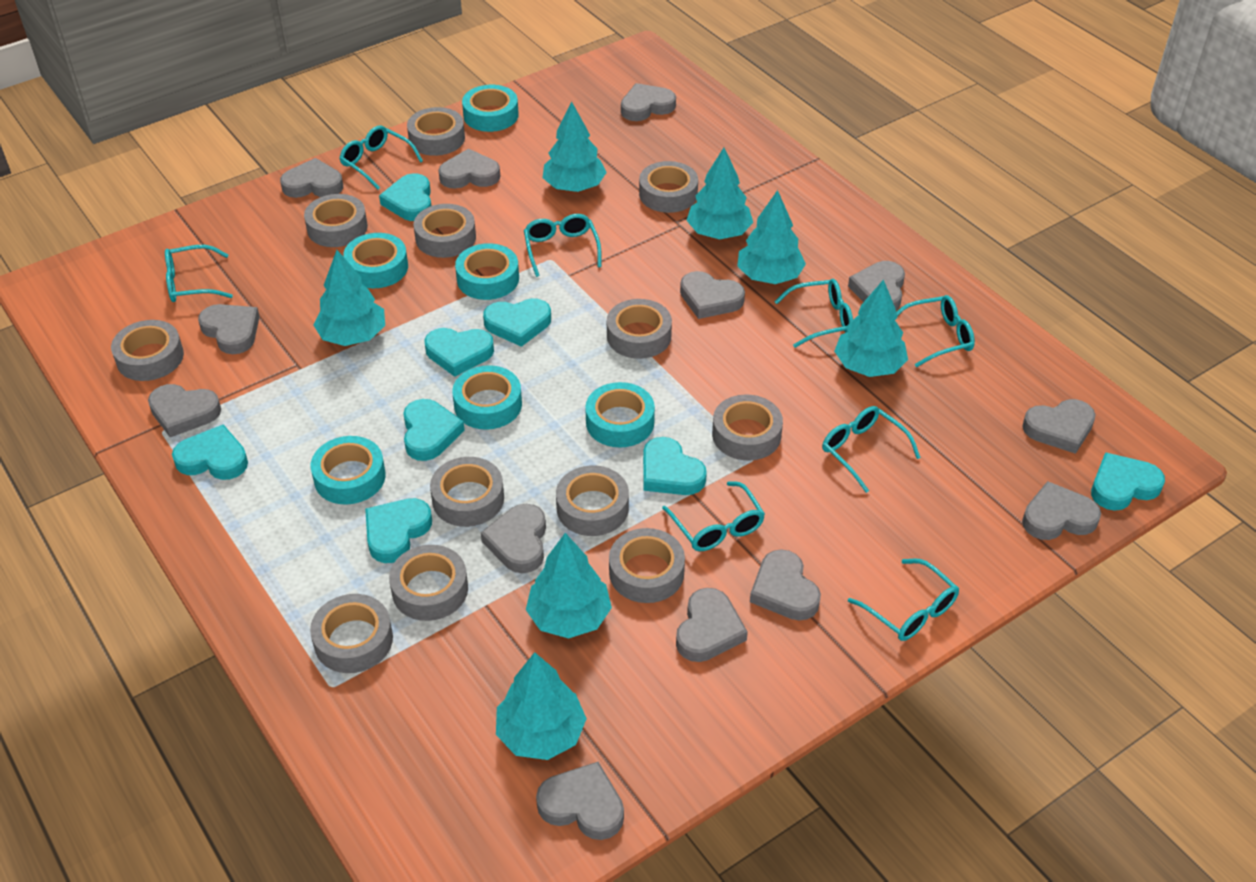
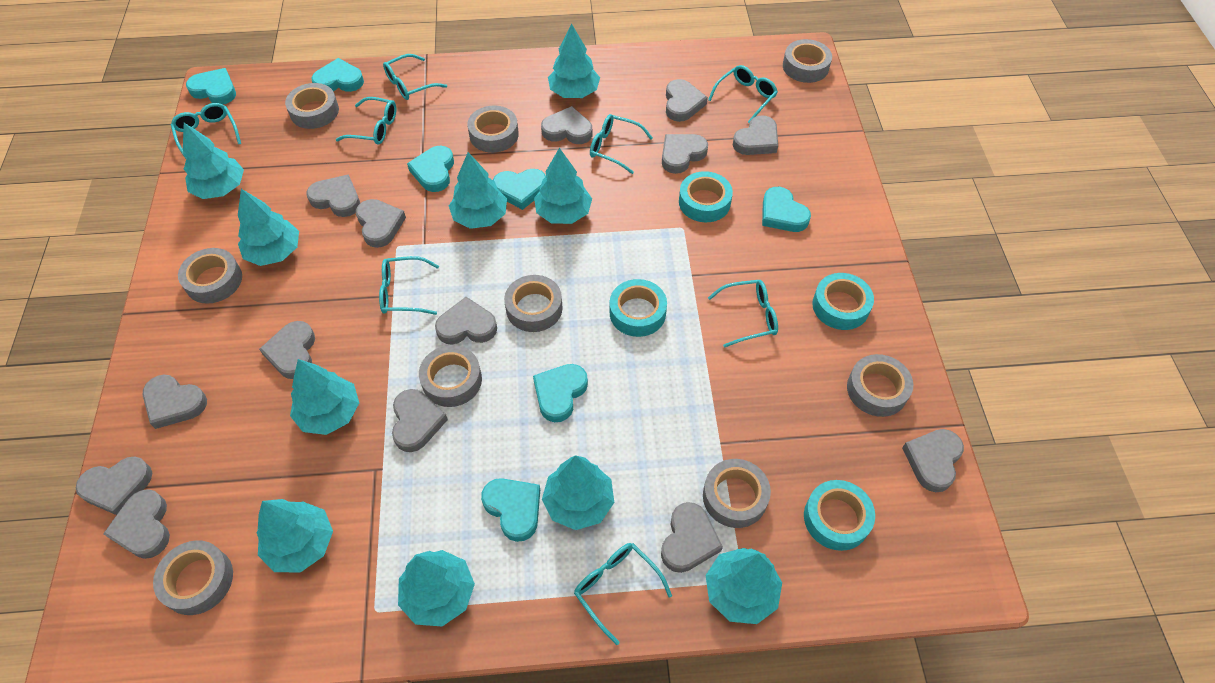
grey heart: [148,384,221,437] [198,304,260,354] [280,158,344,198] [438,148,500,189] [481,504,546,573] [536,762,624,840] [621,83,676,121] [676,588,748,662] [680,271,745,319] [750,549,821,621] [848,261,905,310] [1022,399,1096,454] [1022,481,1101,540] = 13 -> [76,457,152,515] [103,489,170,559] [143,375,207,429] [259,321,315,379] [306,174,360,217] [356,199,406,248] [392,389,448,452] [435,297,497,345] [541,106,593,144] [661,502,723,573] [662,134,708,174] [666,79,708,122] [733,115,778,155] [902,429,964,492] = 14
grey tape: [111,320,184,381] [304,194,368,247] [310,594,393,673] [389,545,468,621] [407,107,465,156] [414,204,476,258] [430,457,504,527] [556,466,629,536] [607,299,672,359] [609,528,685,603] [639,161,698,213] [712,394,783,460] = 12 -> [153,540,233,615] [178,248,242,304] [285,83,339,129] [419,345,482,407] [467,105,519,153] [504,275,563,332] [703,459,771,528] [783,39,832,83] [847,354,913,417] = 9
turquoise heart: [172,424,248,480] [365,498,432,563] [379,173,431,221] [403,399,465,461] [424,328,494,377] [483,298,551,347] [643,437,707,495] [1091,452,1165,511] = 8 -> [186,68,236,105] [312,58,364,92] [407,146,454,192] [481,478,540,542] [493,169,546,210] [533,364,588,422] [762,187,811,232] = 7
turquoise tape: [311,436,386,504] [343,233,408,288] [452,365,522,430] [455,243,519,300] [462,85,519,132] [585,382,655,447] = 6 -> [610,279,667,337] [679,171,733,222] [804,480,875,551] [812,273,874,330] = 4
turquoise tree: [314,250,385,346] [496,652,587,760] [526,533,612,638] [543,102,607,192] [686,148,753,239] [737,190,806,284] [834,279,908,377] = 7 -> [183,123,244,199] [238,189,299,266] [256,499,333,573] [290,359,359,435] [398,550,475,626] [449,152,507,229] [534,148,592,224] [542,455,614,530] [548,23,600,98] [705,548,782,624] = 10

